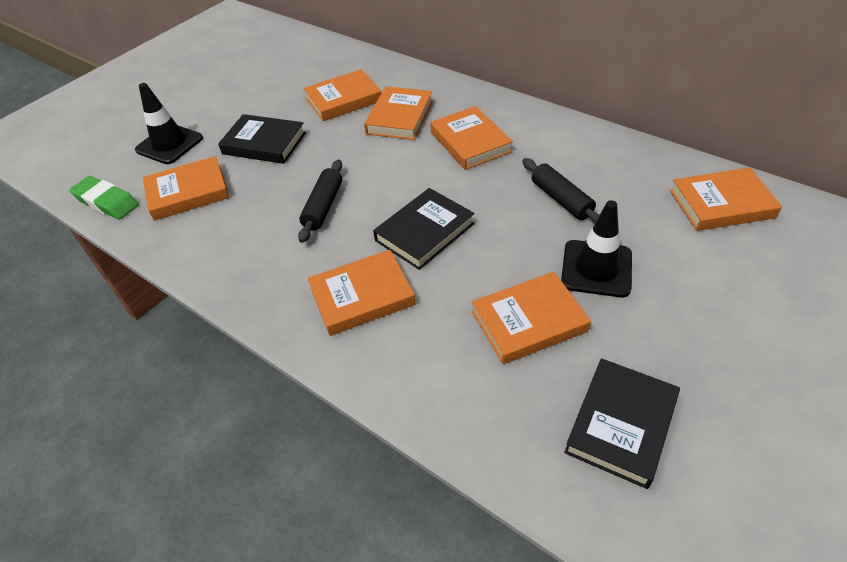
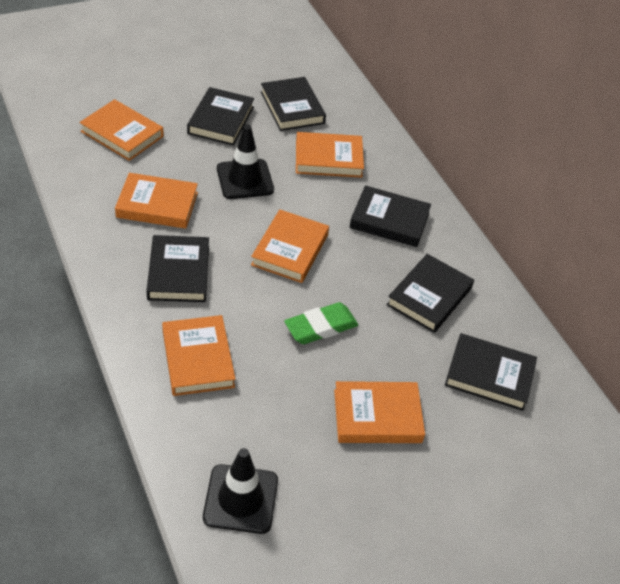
black book: [218,114,306,164] [373,188,475,270] [564,358,680,489] = 3 -> [146,235,209,302] [187,87,254,146] [261,77,326,131] [349,185,431,247] [386,254,474,333] [445,333,537,411] = 6
black rolling pin: [298,160,342,243] [522,158,600,224] = 2 -> none = 0
orange book: [143,156,230,221] [303,69,381,121] [308,250,415,336] [364,86,433,140] [430,106,513,170] [472,272,591,364] [670,167,782,231] = 7 -> [79,99,164,161] [115,173,198,229] [162,315,235,396] [251,209,329,283] [296,132,364,178] [334,381,425,443] = 6

